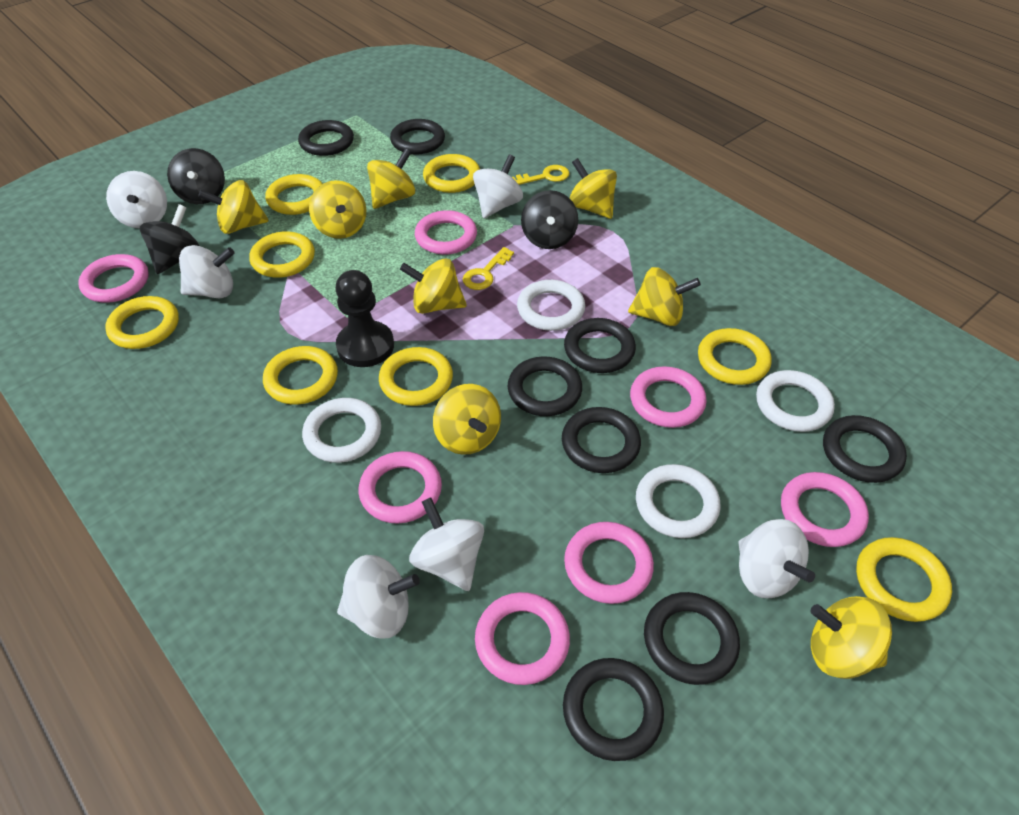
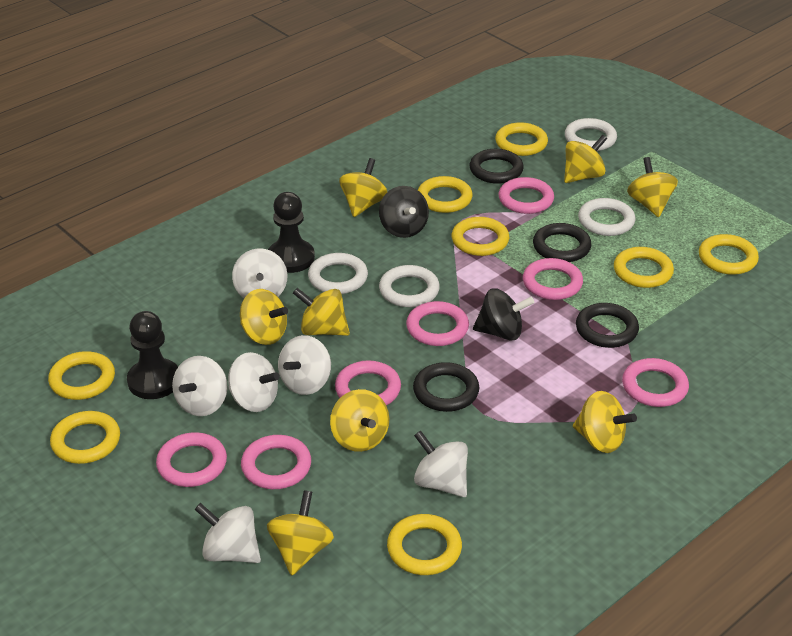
black pawn: [335,270,394,367] = 1 -> [127,311,178,399] [268,192,315,273] = 2
black ring: [298,120,354,156] [390,119,445,155] [508,356,582,416] [562,407,641,473] [563,658,664,761] [564,318,636,373] [644,592,740,685] [823,415,907,483] = 8 -> [413,362,479,412] [470,149,524,184] [533,223,591,262] [576,303,639,348] = 4
black spinning top: [140,204,199,274] [167,148,225,204] [521,190,578,249] = 3 -> [379,186,429,238] [473,288,534,340] = 2
yellow key: [463,247,514,290] [512,165,569,185] = 2 -> none = 0

